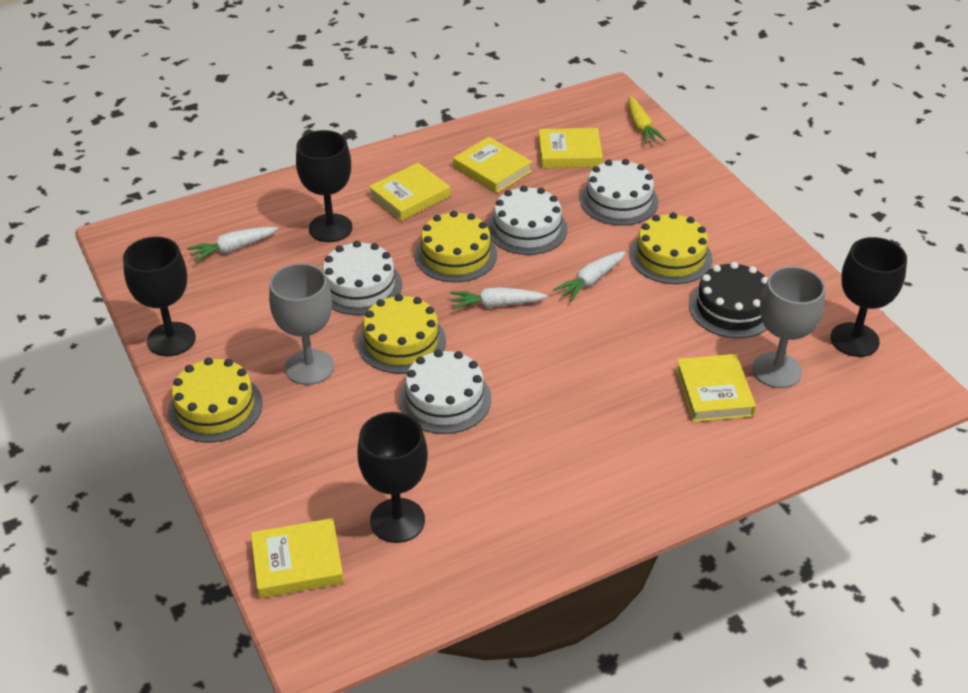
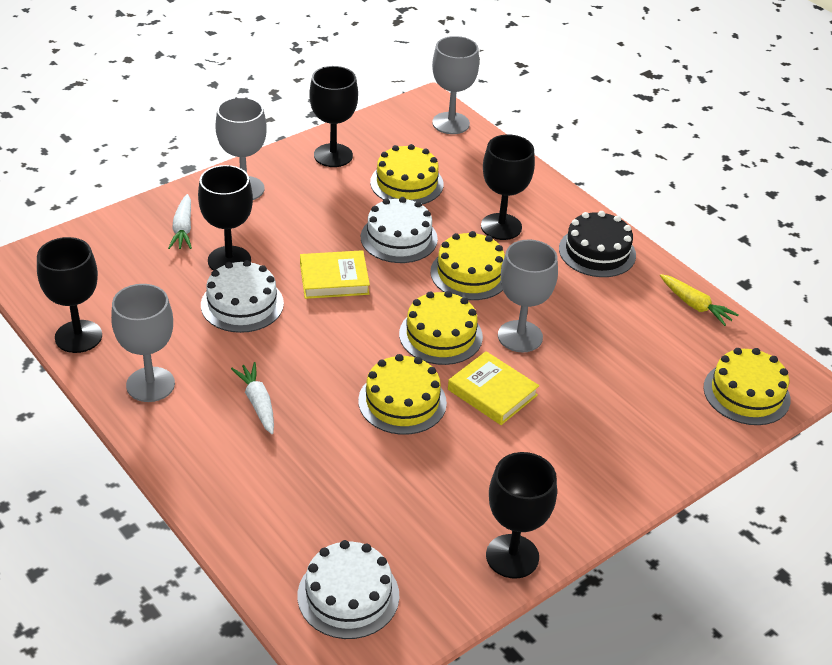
black goblet: [123,237,196,356] [296,130,352,242] [357,412,428,543] [830,237,907,357] = 4 -> [37,237,102,353] [198,165,253,270] [309,66,358,167] [481,135,535,240] [486,452,557,579] = 5
grey goblet: [269,263,334,385] [752,266,825,388] = 2 -> [111,284,175,402] [215,97,267,200] [432,36,479,134] [498,239,558,352] = 4
white cake: [323,241,402,315] [399,350,491,434] [487,185,568,255] [580,159,659,226] = 4 -> [201,260,284,333] [298,540,399,639] [361,197,438,263] = 3
white carrot: [187,227,278,263] [450,287,547,309] [553,251,626,302] = 3 -> [168,194,192,249] [231,362,274,434] = 2
yellow book: [251,518,344,598] [369,163,450,221] [453,137,532,193] [538,128,603,168] [676,354,756,422] = 5 -> [300,250,370,299] [448,351,539,425] = 2
yellow cake: [168,358,263,443] [357,294,446,374] [415,211,497,282] [630,212,713,284] = 4 -> [358,354,447,435] [370,144,444,204] [399,291,483,365] [430,231,505,300] [703,348,791,425] = 5

